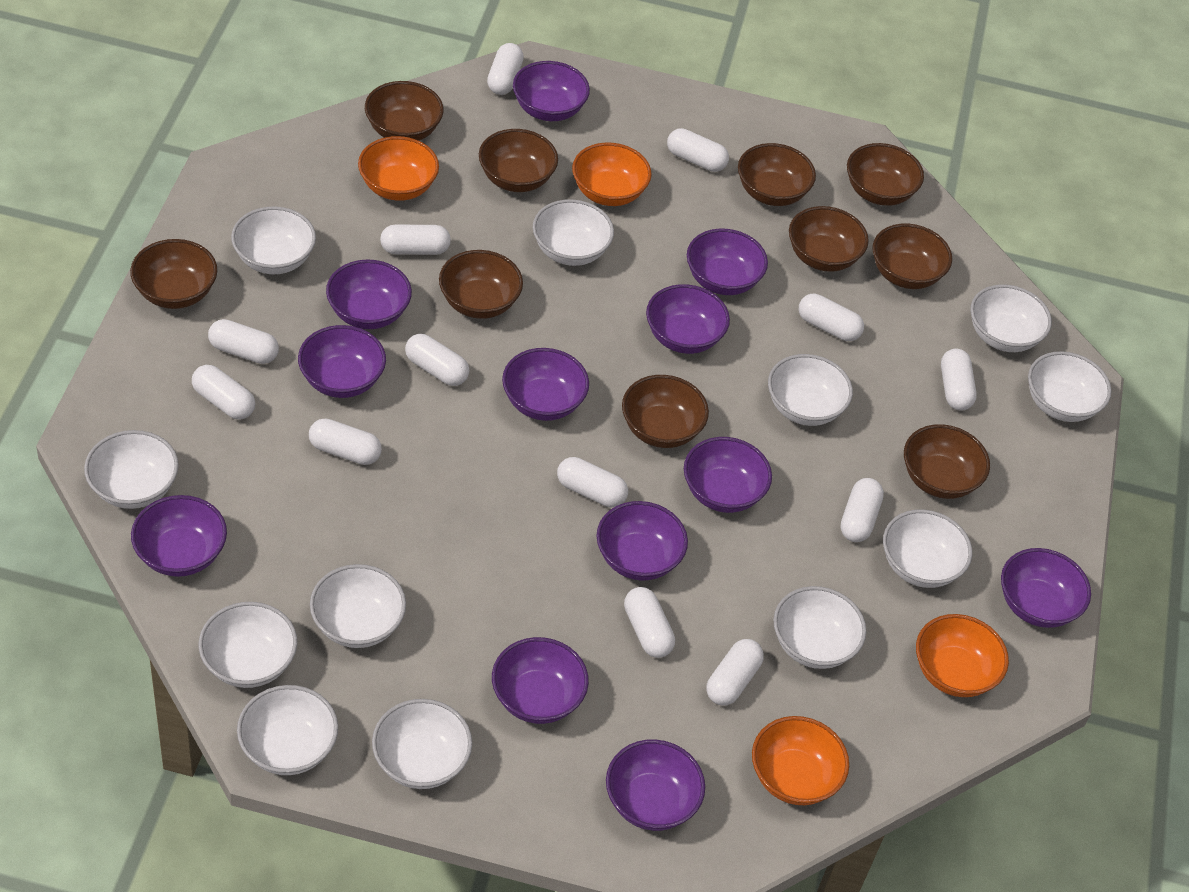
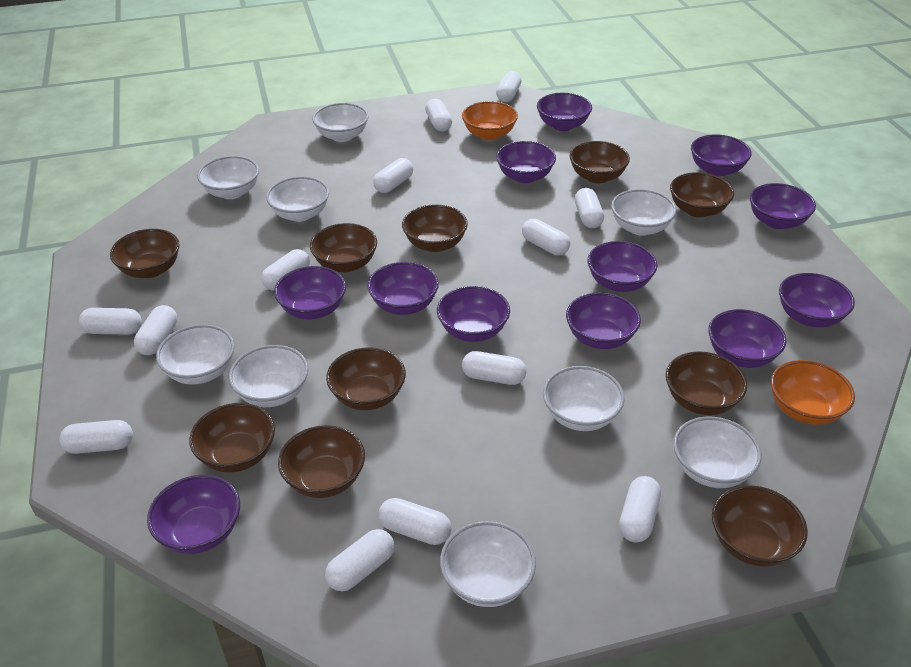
orange bowl: [358,136,439,201] [572,142,652,206] [752,716,849,805] [916,614,1009,697] = 4 -> [462,101,518,140] [771,360,855,425] = 2
white bowl: [84,430,179,509] [199,602,297,688] [231,206,316,274] [237,685,338,775] [310,564,406,648] [372,699,472,789] [533,199,614,266] [768,354,853,426] [773,586,866,669] [883,509,972,588] [970,284,1052,352] [1028,351,1111,422] = 12 -> [156,324,235,385] [197,156,259,199] [229,345,309,407] [266,176,329,222] [312,103,369,142] [440,521,536,607] [543,366,624,431] [611,189,676,236] [673,417,762,488] = 9

